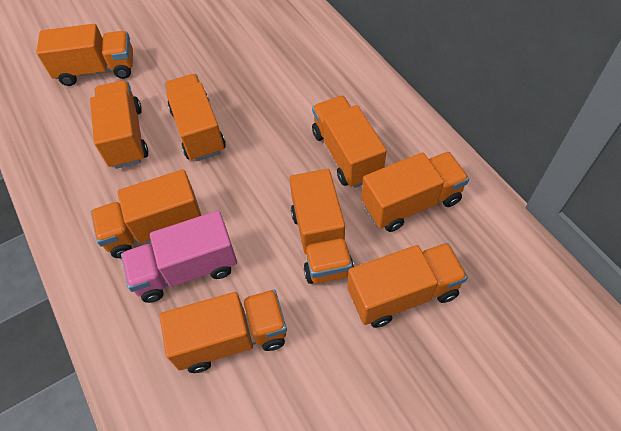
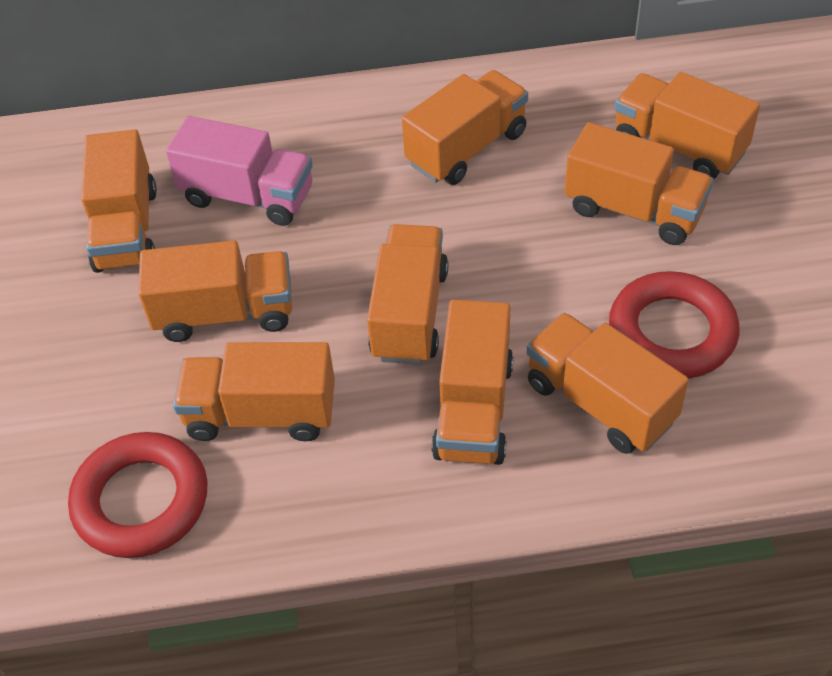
red ring: none = 0 -> [68,432,208,558] [609,271,739,379] = 2

